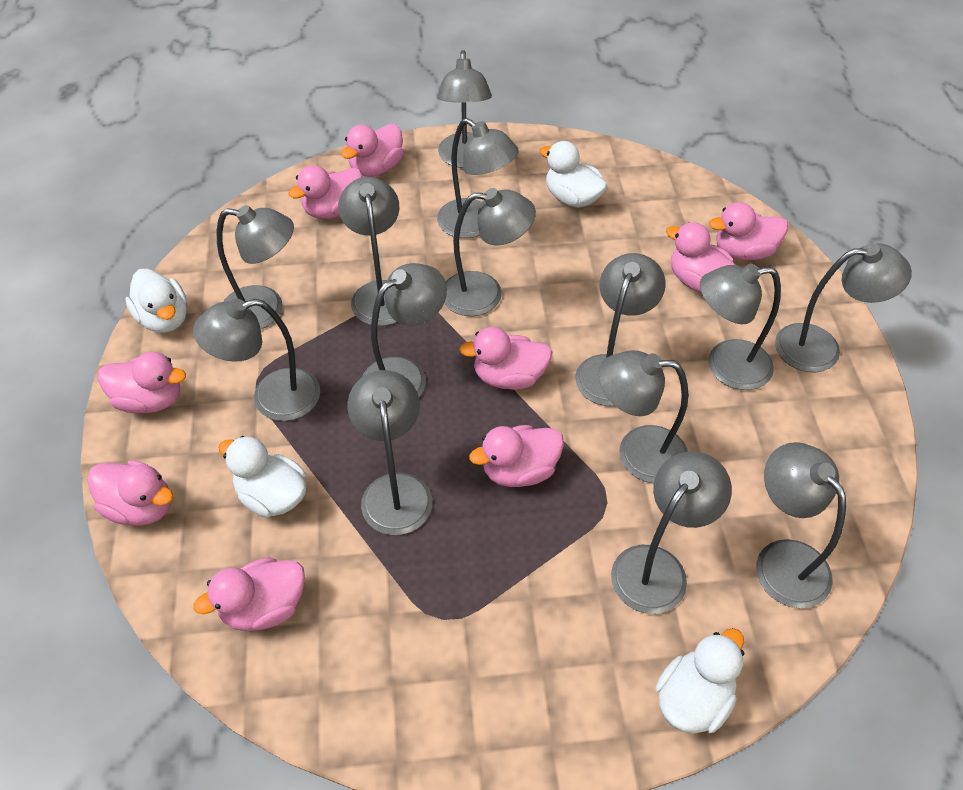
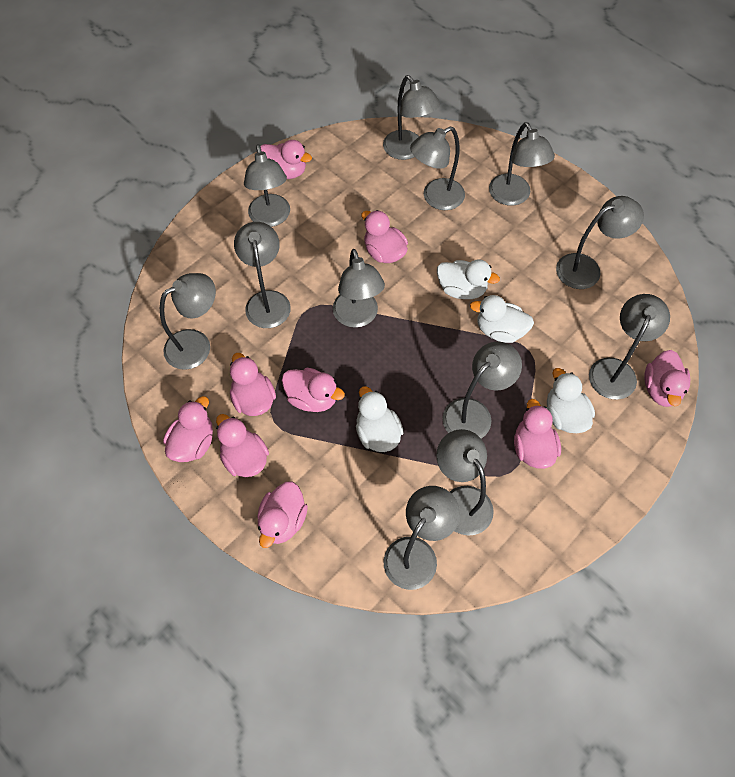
grey lamp: [193,299,320,421] [217,205,294,329] [338,177,399,326] [348,370,433,535] [362,263,447,397] [437,50,492,168] [437,118,519,238] [444,188,536,316] [575,253,665,406] [598,350,688,483] [611,452,732,614] [700,264,781,390] [756,442,846,608] [775,243,912,372] = 14 -> [160,273,216,370] [234,222,291,328] [244,144,290,227] [333,249,385,328] [383,75,440,160] [383,486,460,590] [410,126,465,210] [436,429,494,536] [443,342,522,438] [489,122,555,206] [556,196,644,289] [589,294,670,400] = 12

